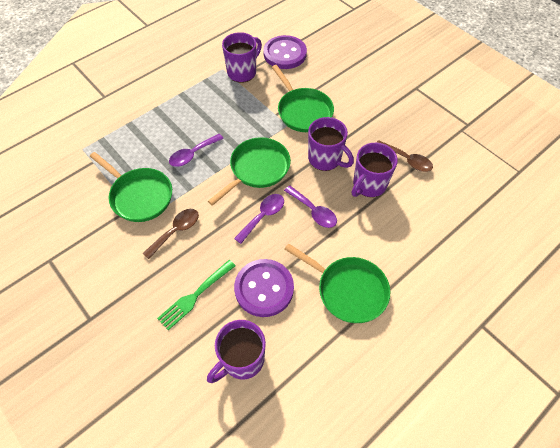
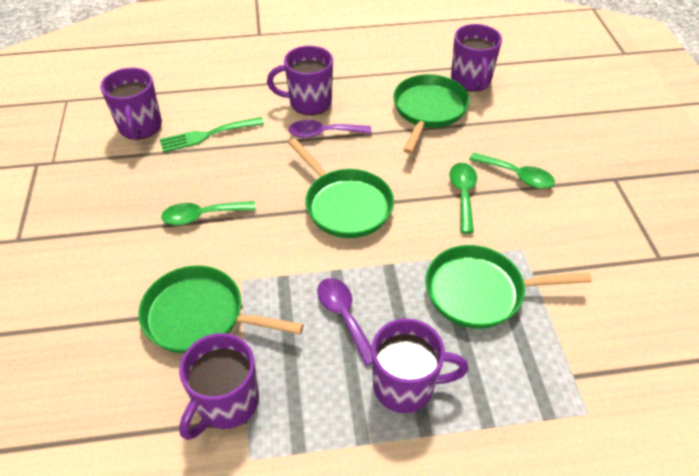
brown spoon: [142,209,199,259] [376,140,433,172] = 2 -> none = 0
green spoon: none = 0 -> [161,201,256,225] [449,163,477,234] [469,152,555,189] = 3
purple button: [234,259,294,317] [263,35,307,69] = 2 -> none = 0
purple mug: [207,320,266,383] [222,32,262,83] [308,117,354,171] [352,143,398,197] = 4 -> [100,67,162,140] [179,333,259,440] [267,45,333,115] [371,318,469,413] [451,24,502,92] = 5
purple spoon: [169,134,224,167] [234,194,284,244] [284,185,337,228] = 3 -> [289,120,371,138] [317,278,372,366] = 2

